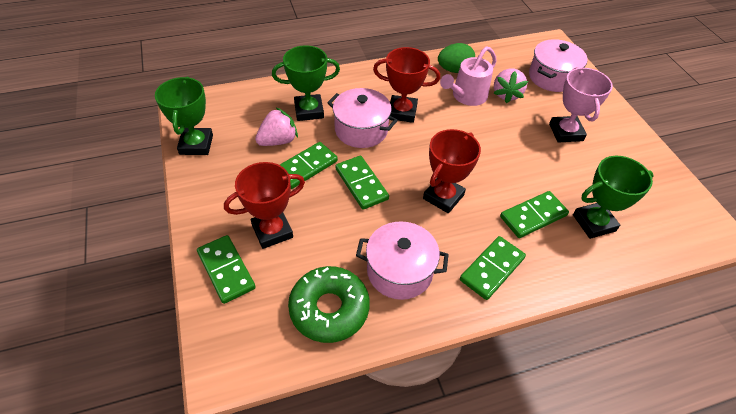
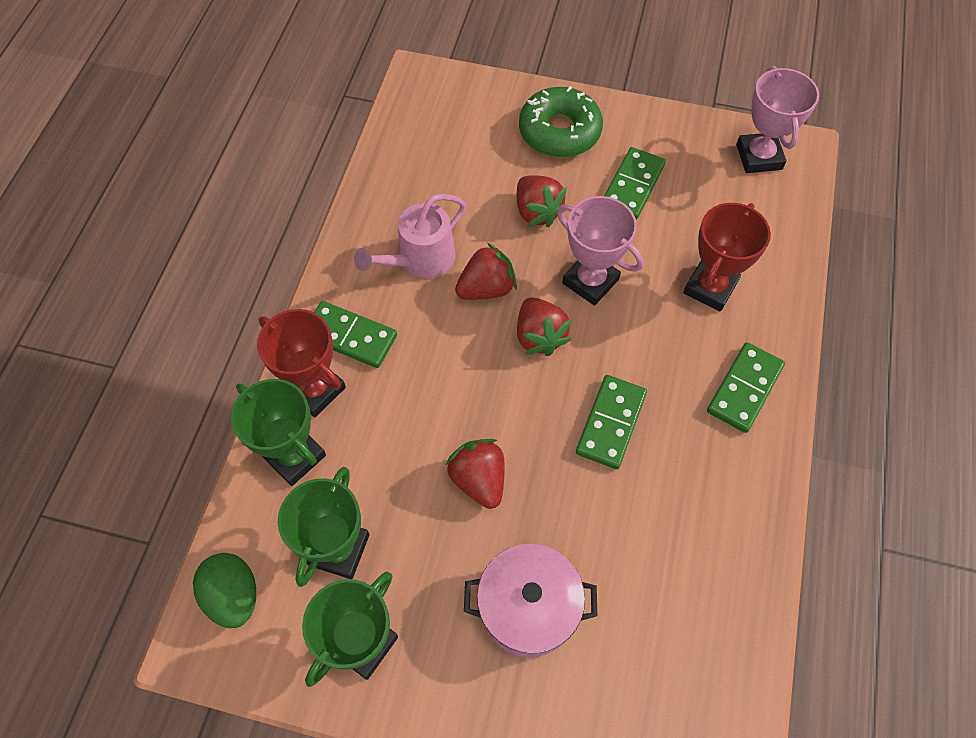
green domino: [197,235,256,304] [280,142,338,189] [335,156,389,210] [460,236,526,300] [500,191,569,238] = 5 -> [314,301,397,368] [576,375,647,469] [604,147,666,220] [707,342,785,433] = 4
pink pot: [327,88,398,148] [356,221,449,300] [529,39,588,92] = 3 -> [464,544,597,657] = 1
pink strawberry: [255,108,298,146] [494,68,528,103] = 2 -> none = 0
pink trophy: [549,67,613,143] = 1 -> [557,196,643,306] [736,66,819,173] = 2
red strawberry: none = 0 -> [446,439,505,509] [455,243,517,300] [517,175,566,228] [517,297,571,356] = 4
red trophy: [224,162,305,249] [373,47,440,123] [423,129,481,213] = 3 -> [257,309,346,417] [683,203,771,312] = 2

